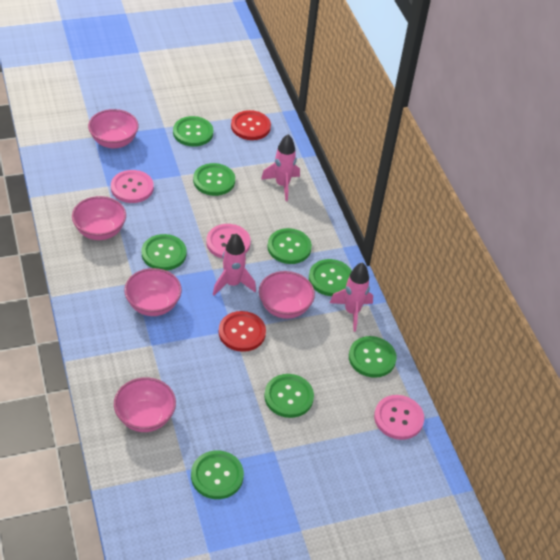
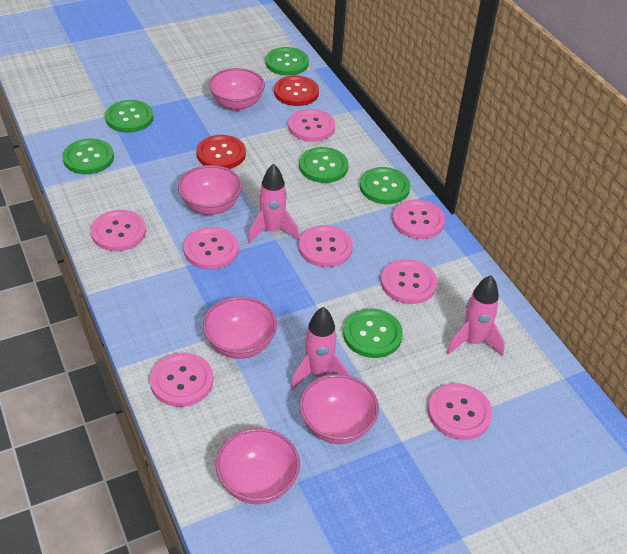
green button: [142,234,187,271] [173,116,213,147] [191,450,244,499] [193,163,235,196] [264,374,314,418] [267,228,312,264] [309,259,352,296] [349,336,397,378] = 8 -> [62,139,114,174] [105,100,153,133] [265,47,309,76] [299,147,349,183] [343,308,403,358] [360,167,410,204] = 6
pink button: [111,170,154,203] [206,224,251,258] [374,395,424,440] = 3 -> [91,210,146,251] [150,353,214,407] [183,227,239,270] [288,109,335,142] [298,225,353,267] [381,259,437,304] [392,199,445,239] [428,383,493,440] = 8

